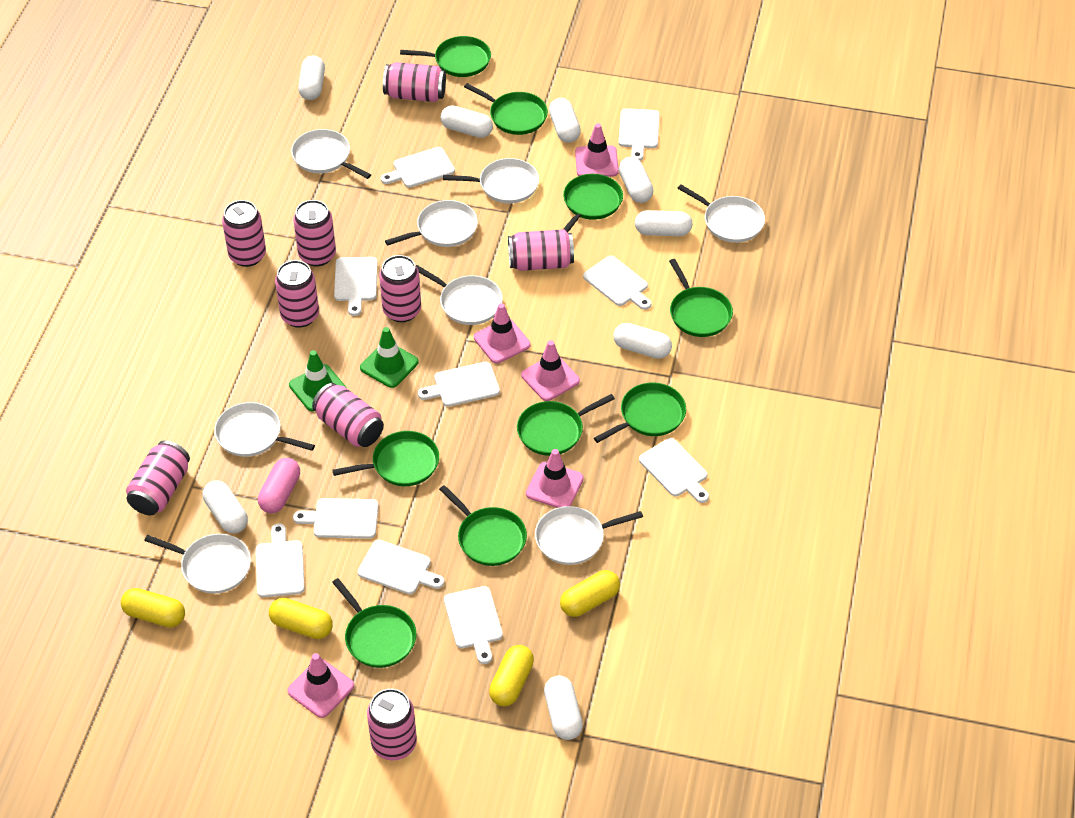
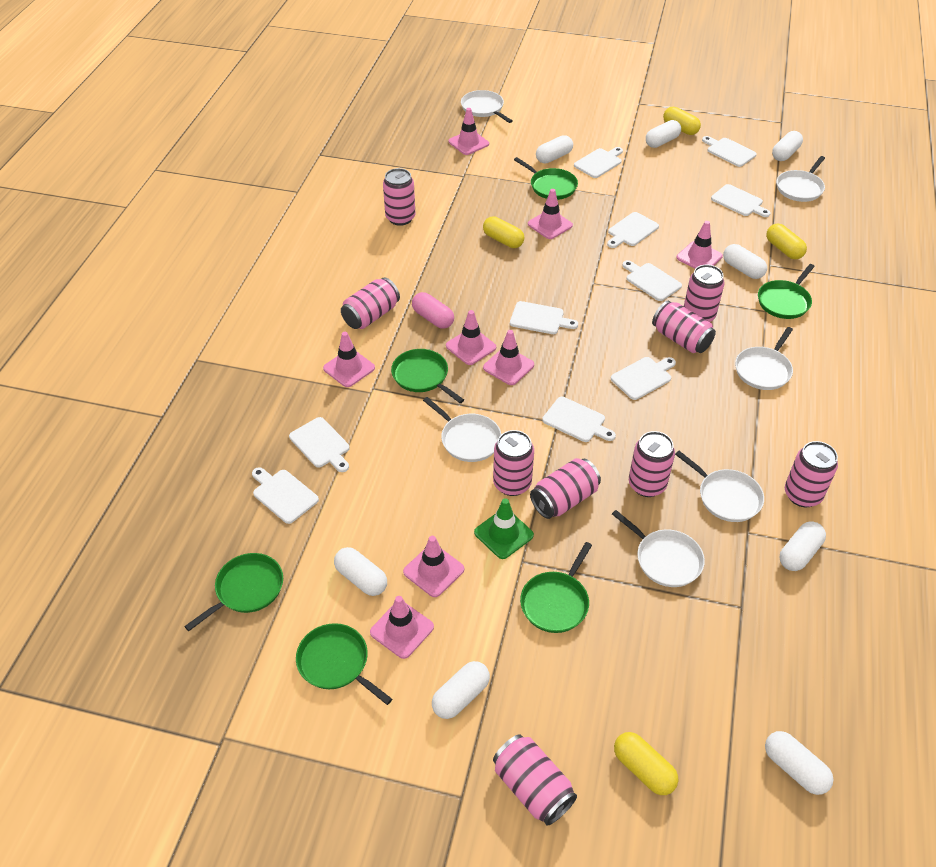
green pan: [332,431,439,486] [332,578,416,668] [400,36,491,77] [439,485,527,566] [464,83,548,135] [517,394,615,456] [563,174,623,232] [594,382,686,443] [669,259,733,337] = 9 -> [184,553,283,631] [296,623,392,705] [391,349,464,403] [514,157,578,200] [520,542,592,633] [758,264,815,319] = 6
green traffic cone: [289,350,347,411] [360,327,419,388] = 2 -> [474,498,534,559] = 1
pink traffic cone: [287,653,354,718] [474,303,531,363] [521,340,580,401] [526,449,584,508] [575,123,619,177] = 5 -> [323,332,375,387] [370,596,434,659] [403,536,464,597] [446,310,496,365] [449,108,489,155] [483,330,534,385] [528,189,573,239] [676,221,723,269] = 8
white pan: [144,534,251,594] [214,402,315,457] [291,129,371,179] [385,200,478,247] [416,265,503,325] [443,158,539,204] [535,506,643,565] [678,184,765,243] = 8 -> [423,397,502,462] [461,90,512,123] [612,510,705,587] [675,451,764,522] [735,327,793,390] [777,156,825,202] = 6

